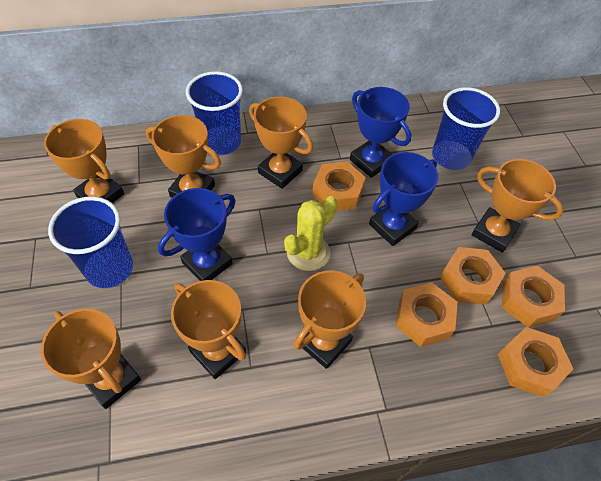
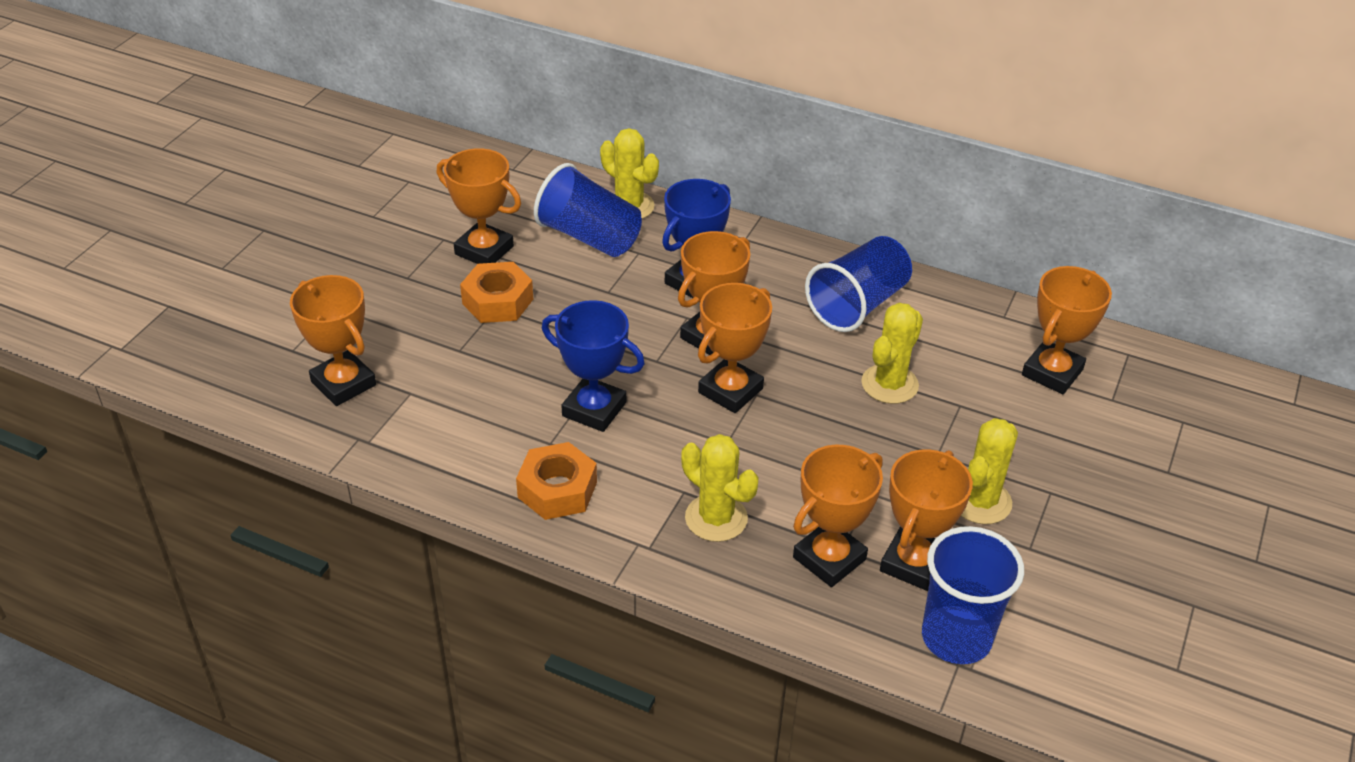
blue trophy: [158,188,236,281] [350,87,411,178] [369,152,438,246] = 3 -> [542,300,645,432] [662,179,731,298] = 2
orange nut: [312,162,366,211] [396,283,458,347] [440,247,506,305] [498,327,573,397] [502,266,565,327] = 5 -> [460,262,533,323] [516,442,597,520] = 2
yellow cactus: [284,196,338,271] = 1 -> [600,128,659,219] [681,434,759,542] [861,303,923,404] [961,418,1018,524] = 4

